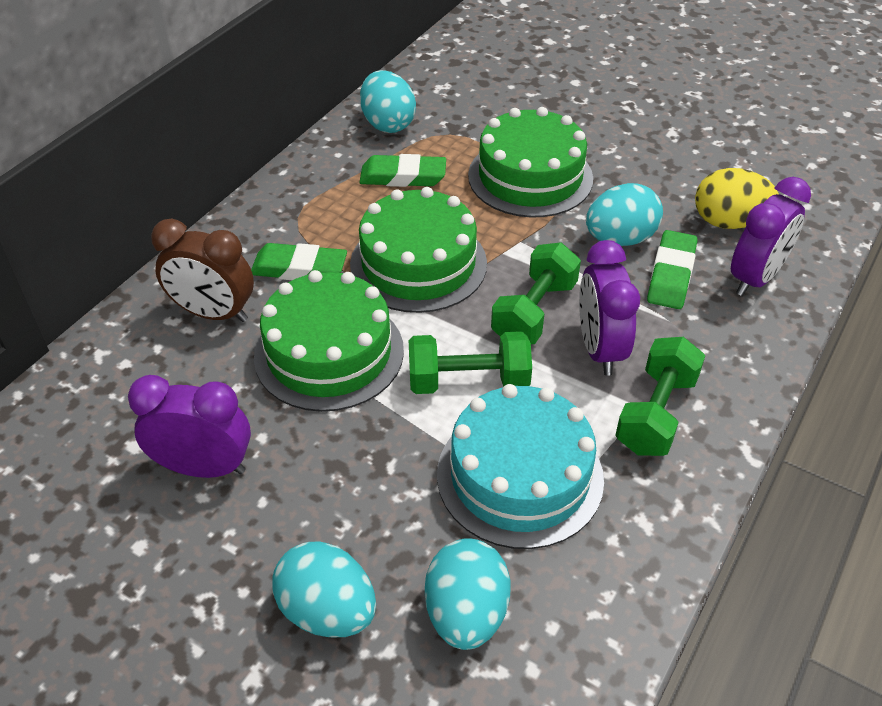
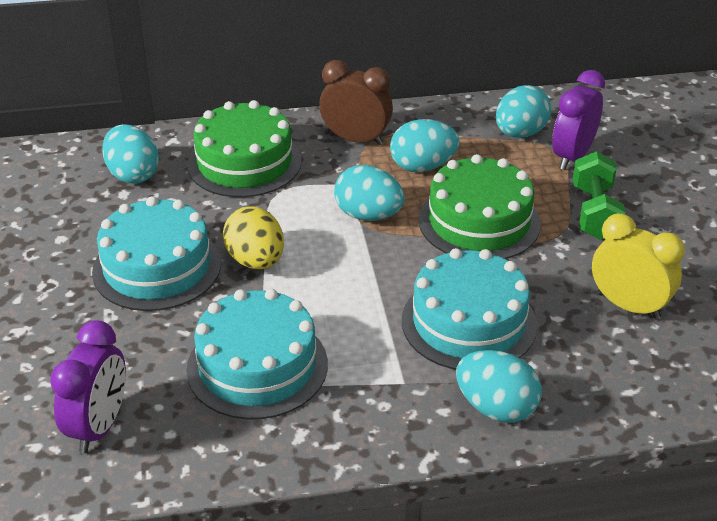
green cake: [254,270,404,412] [350,187,487,313] [468,107,593,218] = 3 -> [187,100,302,197] [419,154,541,259] = 2
green dumbbell: [409,331,532,394] [491,242,581,344] [615,337,705,456] = 3 -> [573,151,626,240] = 1
green eraser: [251,243,347,280] [360,154,446,187] [647,230,697,309] = 3 -> none = 0
purple clock: [128,375,251,478] [579,240,640,376] [731,177,811,296] = 3 -> [50,320,126,453] [552,70,605,170] = 2
turquoise cake: [437,384,604,549] = 1 -> [92,196,221,311] [187,289,328,419] [402,248,537,370] = 3
turquoise egg: [272,542,376,637] [360,70,416,133] [425,538,511,650] [586,183,663,246] = 4 -> [103,124,159,184] [334,165,405,221] [390,119,459,172] [456,350,542,423] [496,85,551,138] = 5
yellow clock: none = 0 -> [592,214,685,320] = 1

